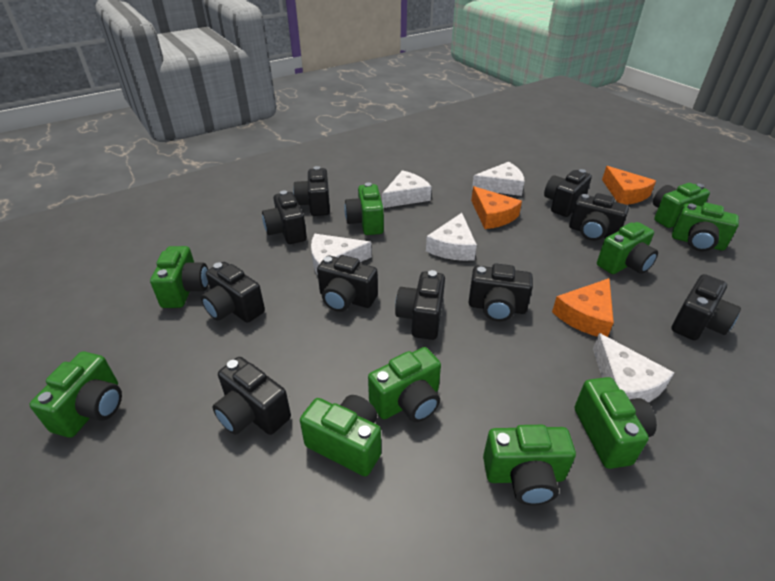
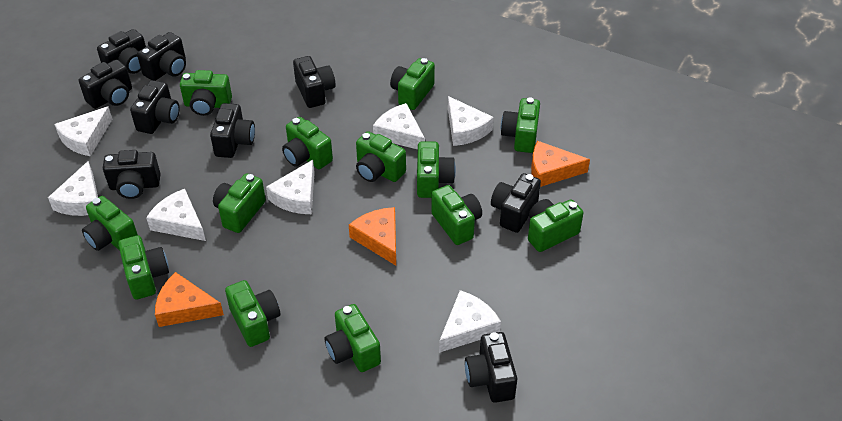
black camera: [201,262,265,323] [212,357,291,435] [262,190,307,244] [293,166,330,216] [317,255,378,312] [395,270,445,340] [469,263,533,321] [544,169,592,217] [569,193,629,241] [671,274,741,340] = 10 -> [79,59,132,109] [97,29,146,74] [103,150,161,199] [130,80,180,134] [137,32,186,81] [210,103,255,158] [293,56,336,108] [465,332,517,403] [491,173,541,233] = 9
green camera: [29,351,122,438] [150,246,209,308] [300,395,381,476] [344,182,384,235] [368,347,441,422] [483,425,576,505] [575,377,657,469] [597,222,658,274] [653,183,710,228] [672,203,739,251] = 10 -> [82,196,138,251] [118,235,169,300] [180,70,232,116] [213,173,266,233] [225,280,280,347] [282,117,333,169] [325,304,381,372] [356,131,406,182] [390,58,435,110] [417,141,456,198] [431,185,482,245] [501,97,540,153] [528,199,583,252] = 13
white cheese: [311,234,372,275] [382,170,432,208] [426,213,477,261] [472,162,525,196] [593,333,674,402] = 5 -> [48,161,98,216] [54,106,112,156] [146,189,206,241] [266,160,315,214] [373,103,425,149] [439,290,501,353] [448,96,494,146] = 7

